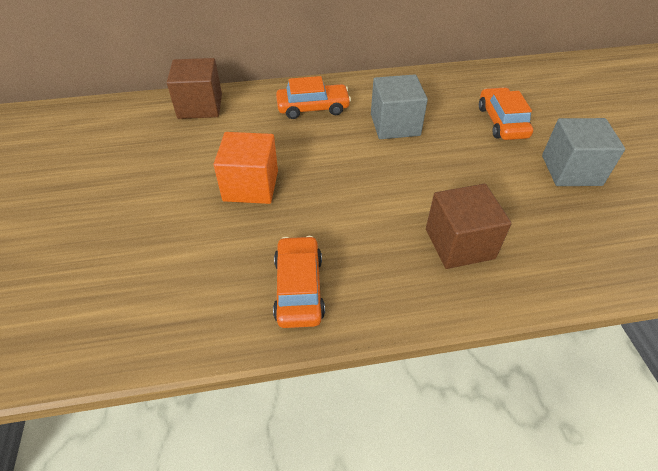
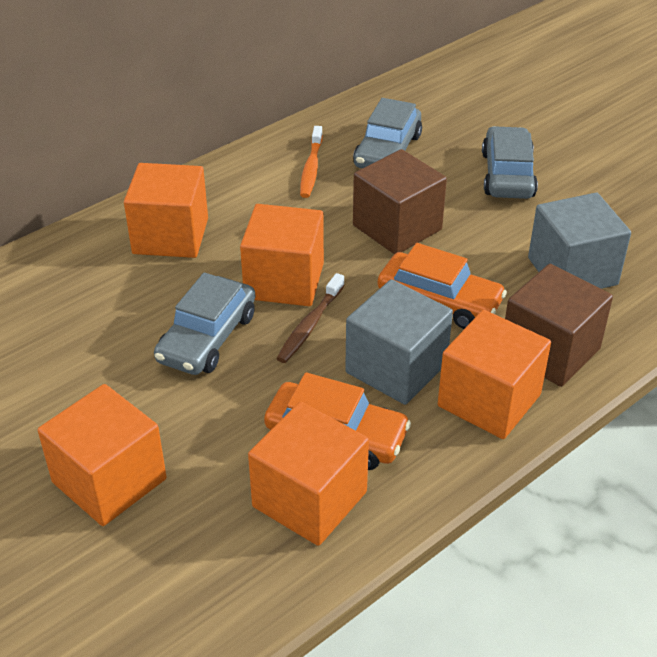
brown toothbrush: none = 0 -> [276,273,345,363] = 1
grey car: none = 0 -> [154,273,255,375] [353,98,422,168] [482,126,538,199] = 3
orange car: [273,236,325,328] [276,76,351,119] [479,87,533,140] = 3 -> [264,372,411,470] [378,243,507,329] = 2
orange cube: [214,132,278,204] = 1 -> [38,384,167,526] [124,163,208,258] [240,204,324,306] [248,402,369,546] [438,310,551,439] = 5
orange toothbrush: none = 0 -> [300,126,323,198] = 1

